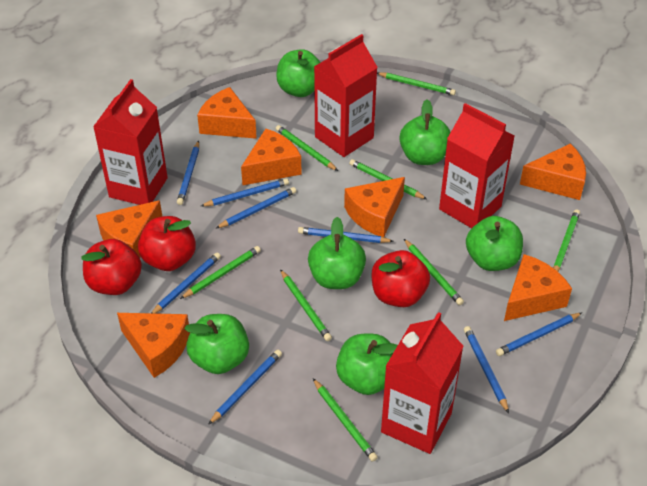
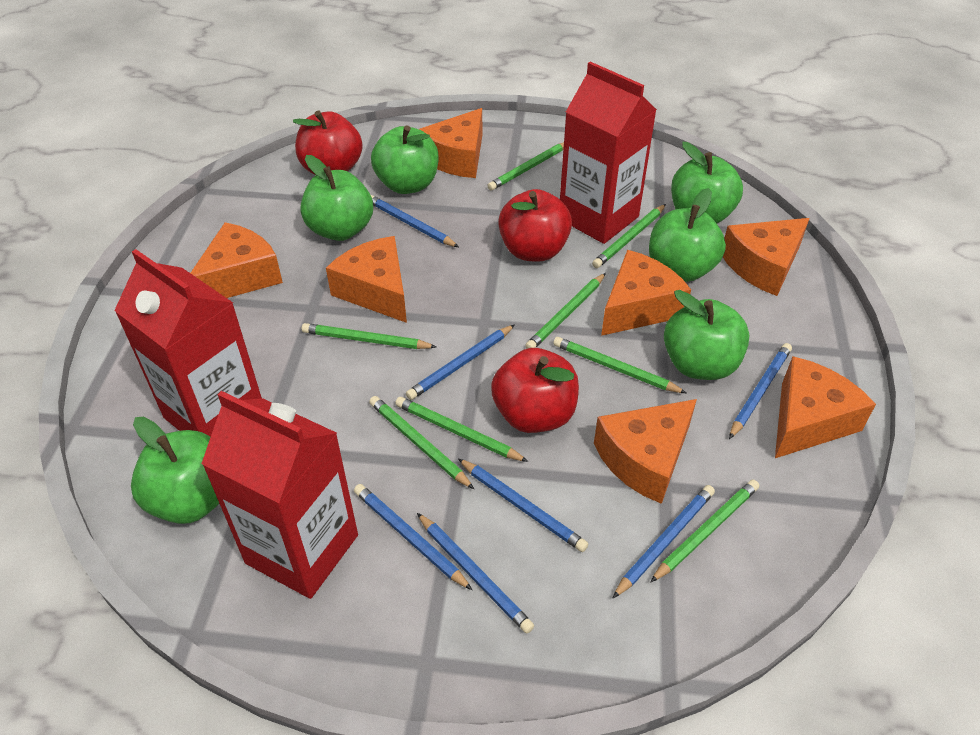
blue pencil: [151,253,221,313] [177,141,199,205] [201,178,289,206] [208,350,282,425] [215,187,296,229] [298,227,394,243] [464,326,509,413] [496,313,582,356] = 8 -> [354,484,472,590] [371,195,459,247] [406,325,515,400] [417,513,534,634] [458,459,588,552] [612,485,715,599] [729,343,792,439] = 7
red carton: [93,79,168,205] [314,34,378,157] [381,312,463,454] [439,103,514,228] = 4 -> [114,249,262,437] [201,391,358,599] [560,62,657,244] = 3

